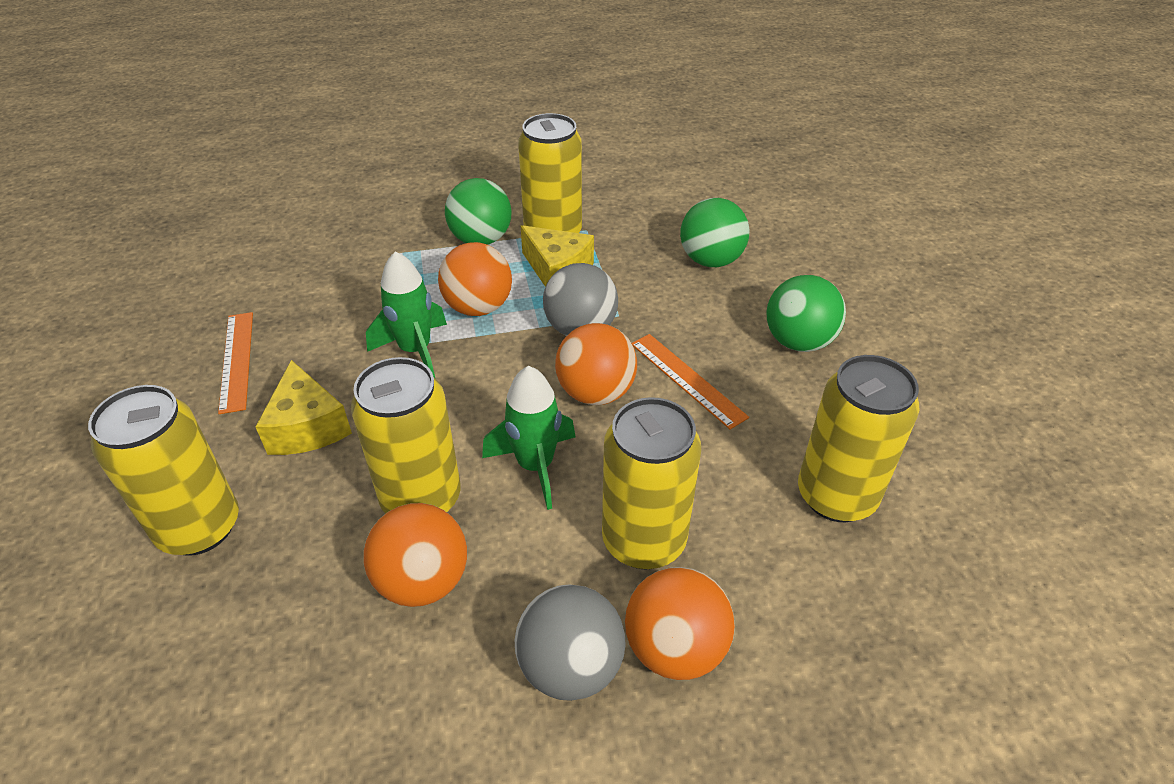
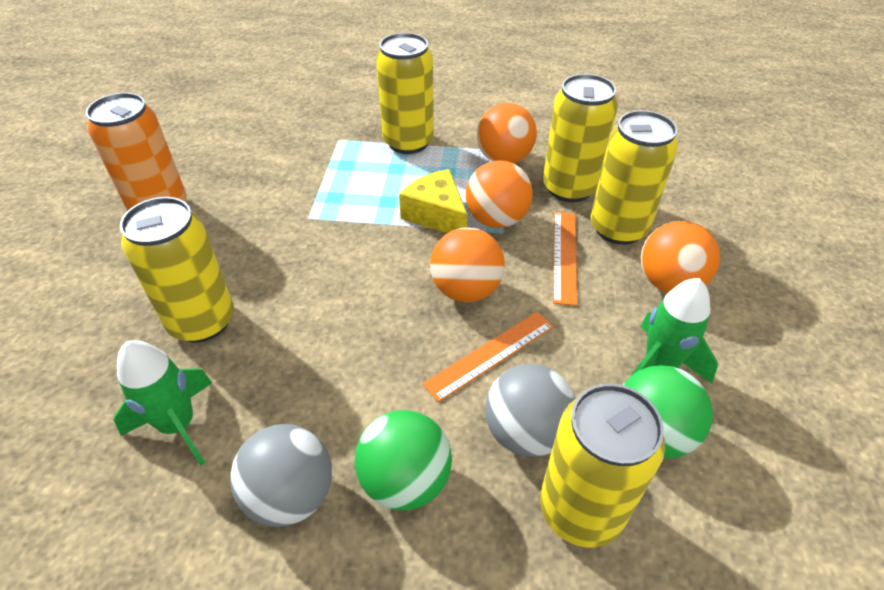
green ball: [445,178,512,245] [680,198,750,267] [766,275,846,352] = 3 -> [355,410,452,511] [623,365,713,458] = 2
orange can: none = 0 -> [86,93,187,211] = 1
yellow cheese: [255,360,352,455] [521,225,594,287] = 2 -> [399,169,468,233] = 1

